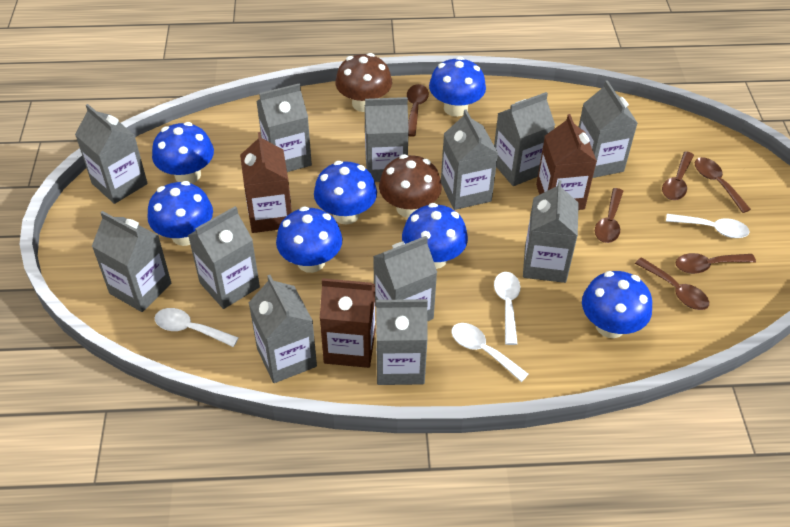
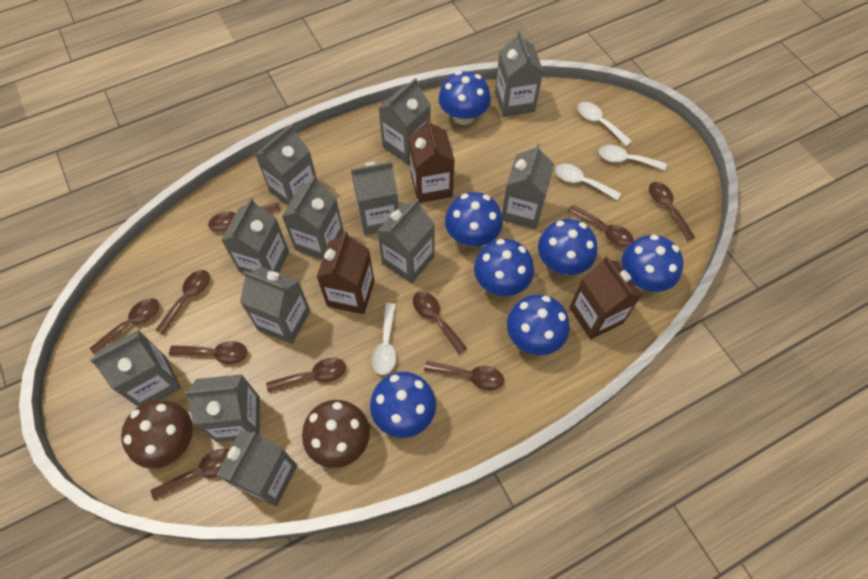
brown spoon: [407,84,429,137] [595,188,623,243] [635,257,709,310] [662,151,694,200] [675,253,756,274] [695,157,751,213] = 6 -> [90,298,159,355] [151,449,229,501] [155,270,210,335] [169,341,247,364] [208,202,280,231] [266,358,346,393] [413,291,467,354] [424,361,504,390] [568,204,634,247] [649,182,695,241] = 10

